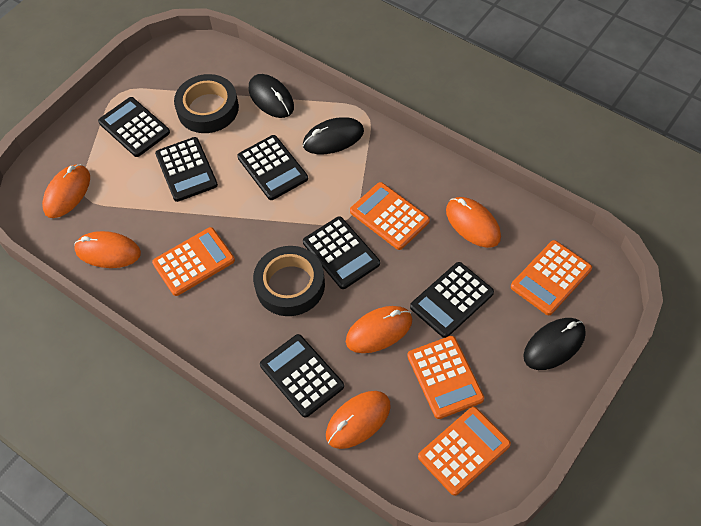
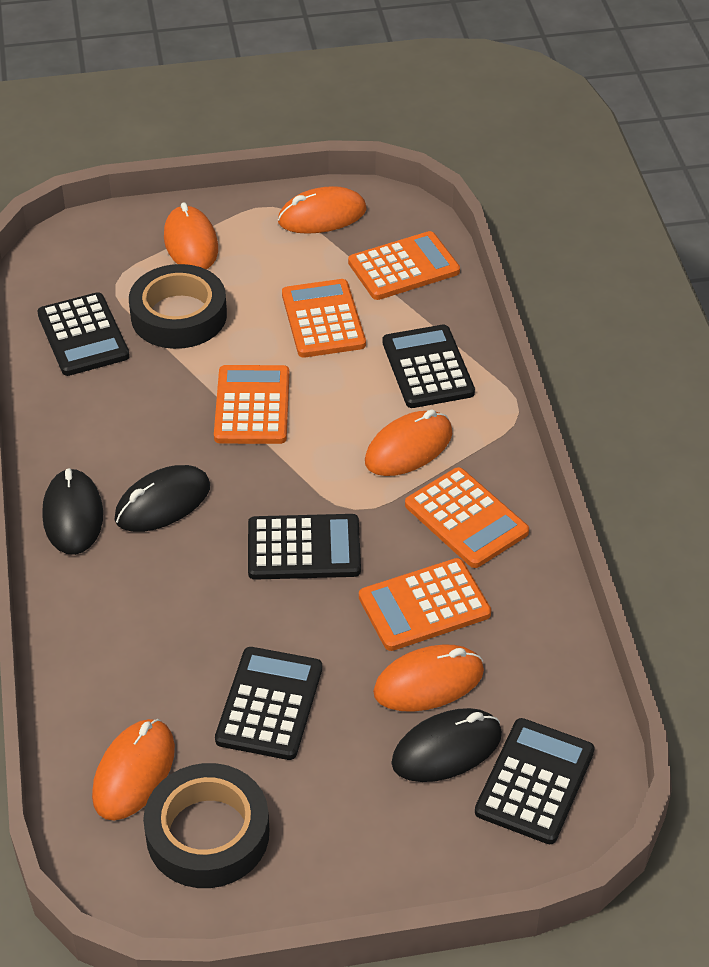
black calculator: [98,97,170,157] [155,137,218,202] [237,135,308,200] [260,334,344,417] [303,216,380,289] [410,262,494,338] = 6 -> [37,292,130,376] [215,647,322,760] [248,514,361,580] [383,325,475,408] [475,718,595,844] = 5

